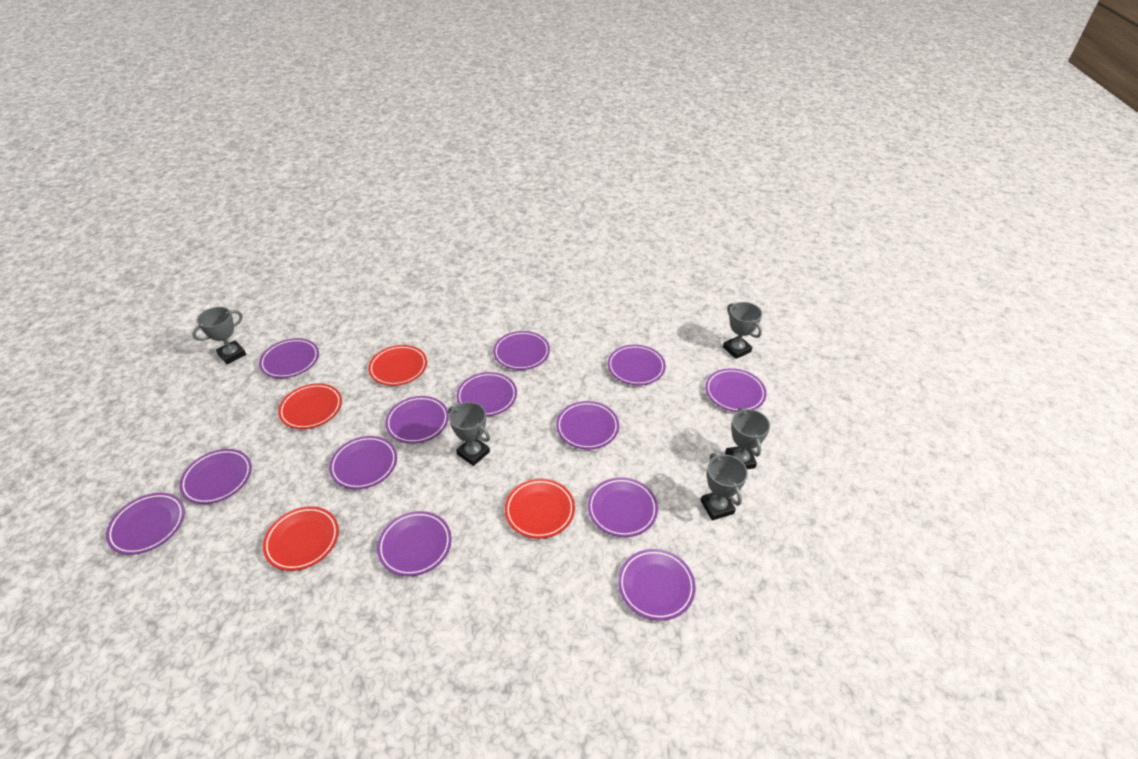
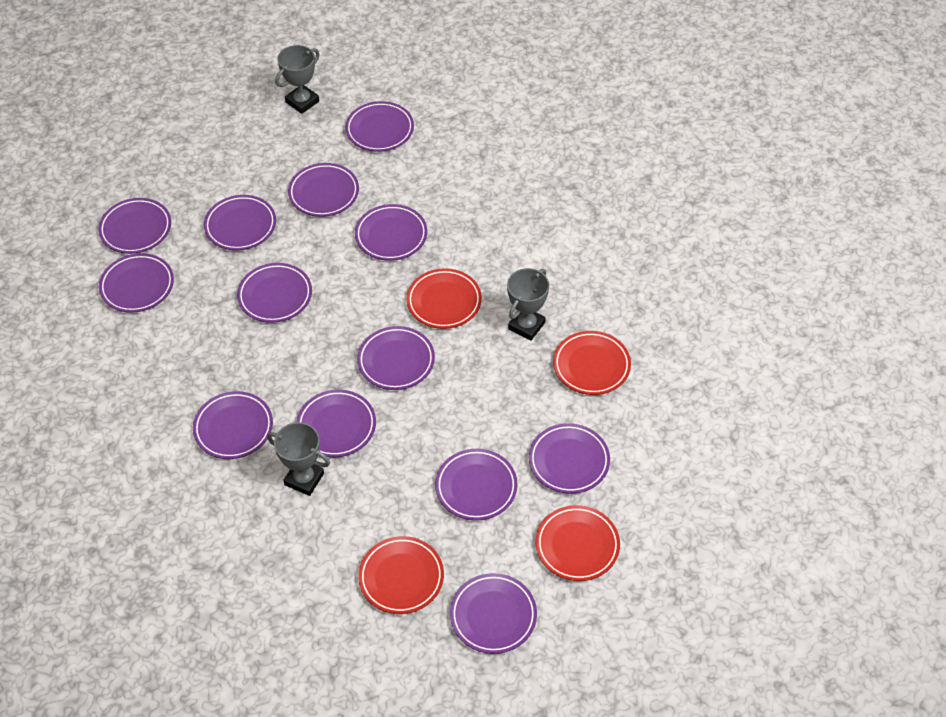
grey trophy: [192,307,246,364] [448,402,490,466] [701,453,748,521] [723,302,762,359] [725,408,770,469] = 5 -> [267,422,330,496] [275,45,320,114] [507,268,549,341] = 3

